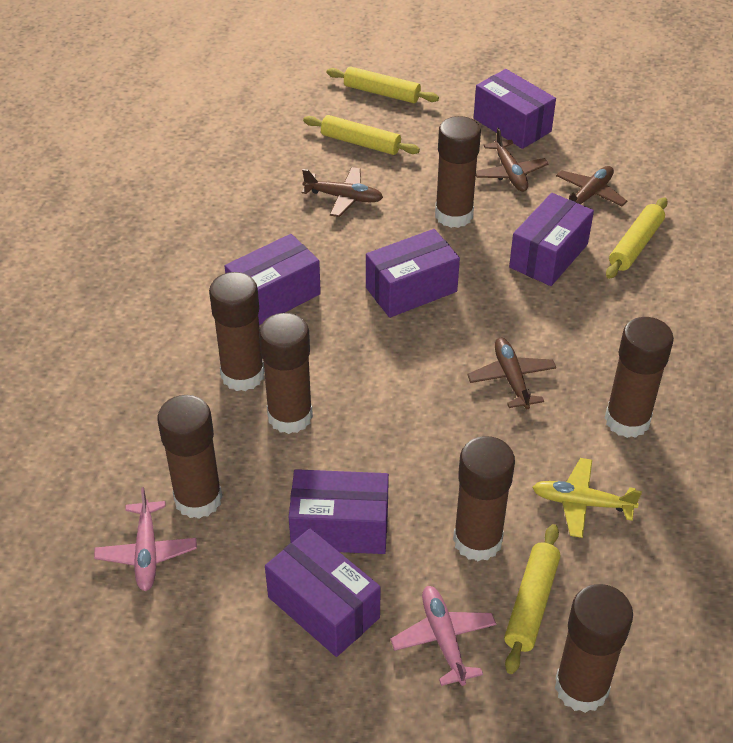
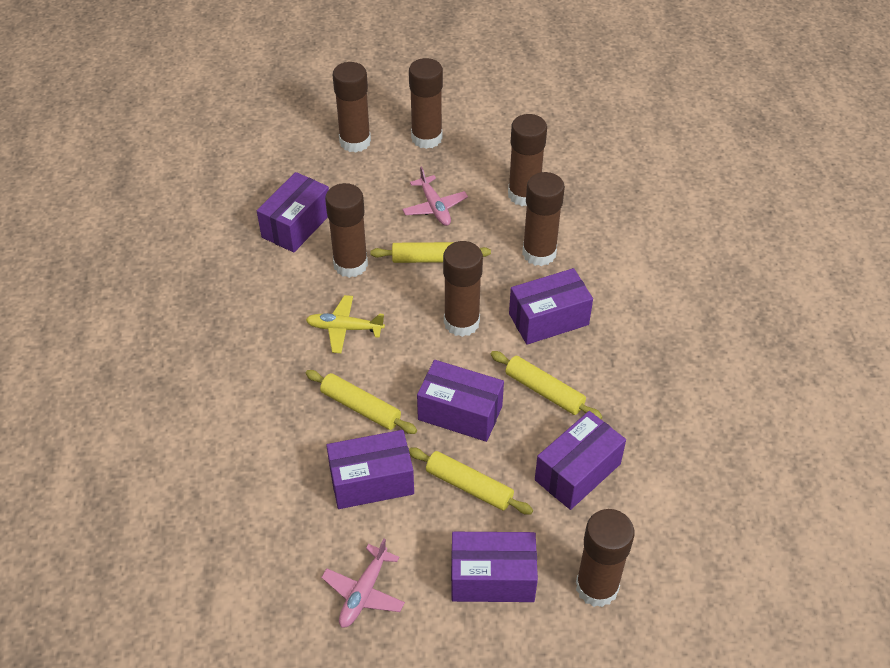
brown plane: [302,167,383,217] [467,338,556,409] [476,128,548,192] [556,166,627,207] = 4 -> none = 0

